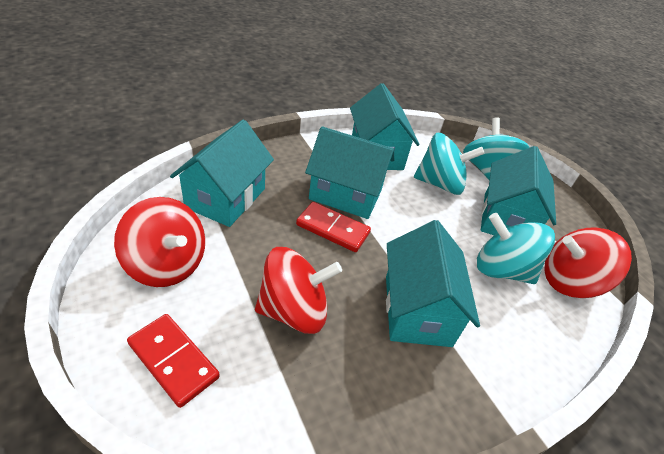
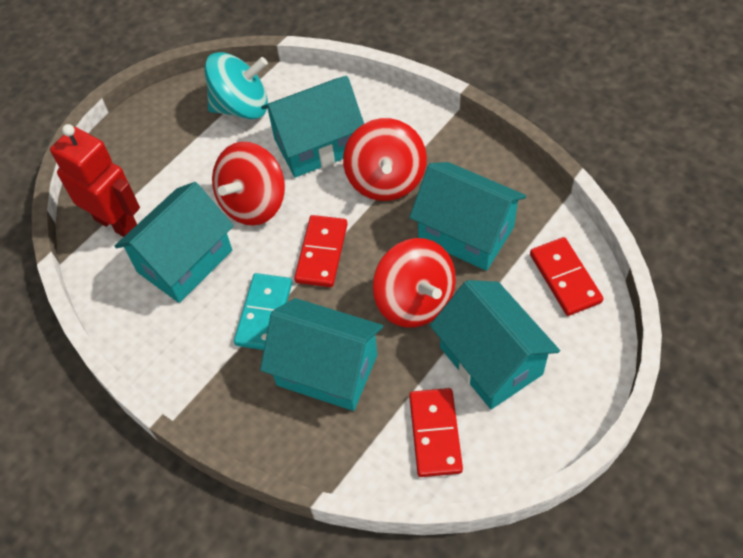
red domino: [127,314,220,408] [296,202,371,252] = 2 -> [294,215,348,287] [409,388,463,477] [530,237,603,316] = 3
red robot: none = 0 -> [50,124,140,237] = 1
turquoise domino: none = 0 -> [234,273,292,350] = 1
turquoise spinning top: [414,133,485,195] [463,117,529,180] [477,213,555,284] = 3 -> [205,52,268,119] = 1

